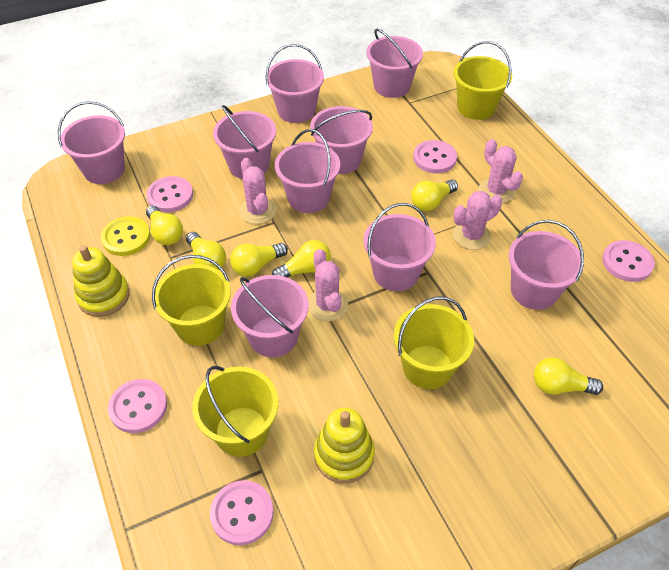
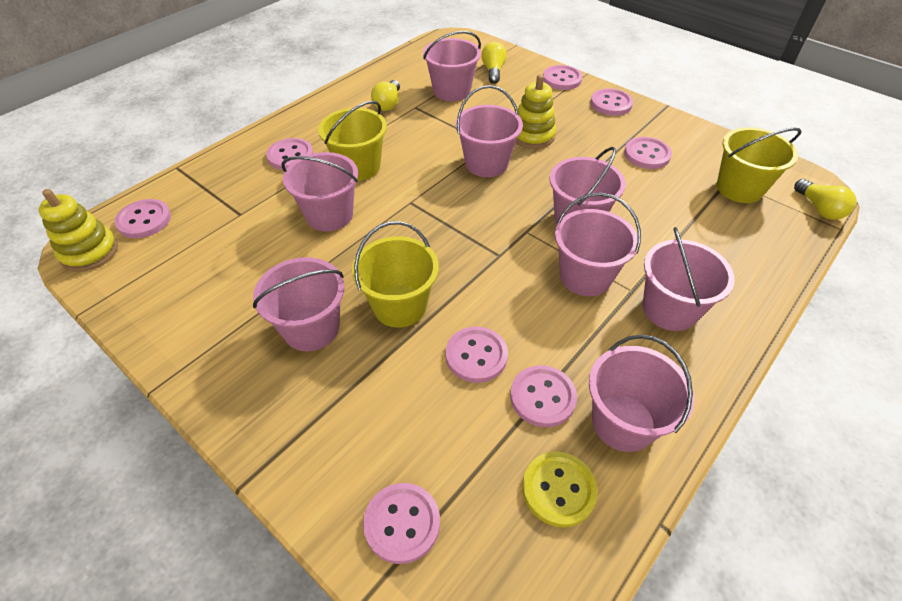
pink bucket: [58,101,125,184] [213,105,276,179] [231,275,309,357] [266,44,324,123] [275,129,340,213] [310,106,373,174] [363,203,436,291] [366,28,423,98] [509,220,584,310] = 9 -> [253,257,344,351] [282,152,358,232] [423,31,481,101] [455,85,523,177] [550,147,626,225] [555,193,641,296] [589,335,694,452] [643,227,735,331] = 8
pink button: [108,379,167,433] [146,176,193,213] [210,480,274,545] [413,140,457,173] [602,240,655,282] = 5 -> [115,199,171,238] [266,138,313,170] [363,483,440,564] [445,326,508,383] [510,365,577,427] [543,65,582,90] [591,88,633,116] [624,137,672,169] = 8
pink cactus: [239,158,276,224] [308,249,348,322] [453,191,502,250] [479,139,523,203] = 4 -> none = 0
yellow bucket: [152,255,231,346] [192,366,279,457] [394,296,474,389] [454,41,512,120] = 4 -> [318,100,387,181] [352,221,439,328] [717,127,802,203] = 3
yellow light bulb: [146,206,183,245] [186,232,226,270] [230,243,288,277] [272,240,331,278] [411,180,458,211] [534,357,603,395] = 6 -> [371,80,400,111] [481,42,507,84] [794,179,857,220] = 3

